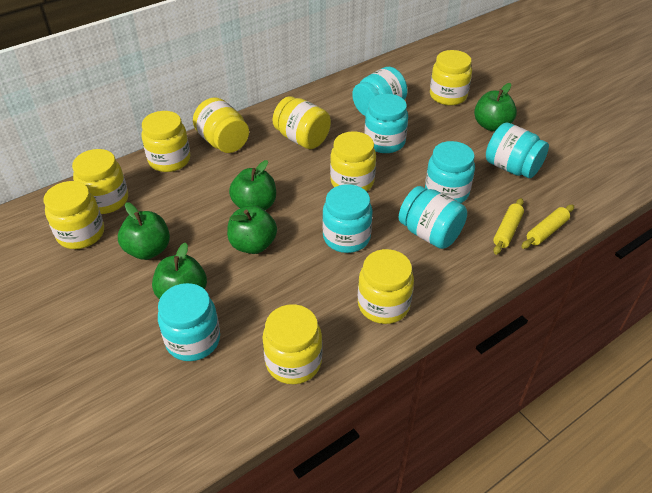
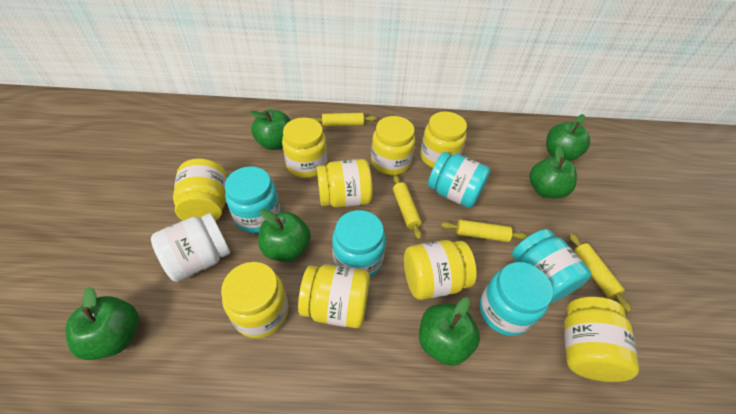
green apple: [118,202,170,260] [152,243,207,299] [227,206,277,254] [229,160,276,210] [474,83,517,131] = 5 -> [65,287,139,360] [250,110,291,150] [258,209,311,262] [419,297,480,366] [529,146,577,198] [546,114,590,161] = 6
turquoise jar: [158,283,220,361] [322,184,373,253] [352,67,408,116] [364,94,408,153] [398,186,467,249] [425,141,475,203] [486,123,549,178] = 7 -> [225,166,281,233] [332,210,386,277] [428,152,490,208] [479,262,553,336] [512,229,591,303] = 5
white jar: none = 0 -> [151,213,230,282] = 1
yellow rolling pin: [493,198,524,255] [521,205,574,249] = 2 -> [311,113,377,127] [393,175,422,240] [441,220,528,242] [569,233,632,312] = 4

